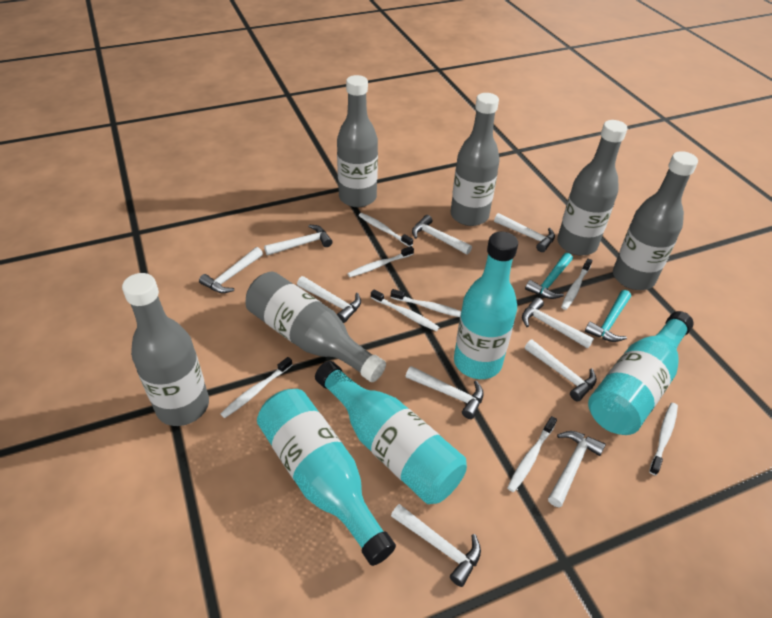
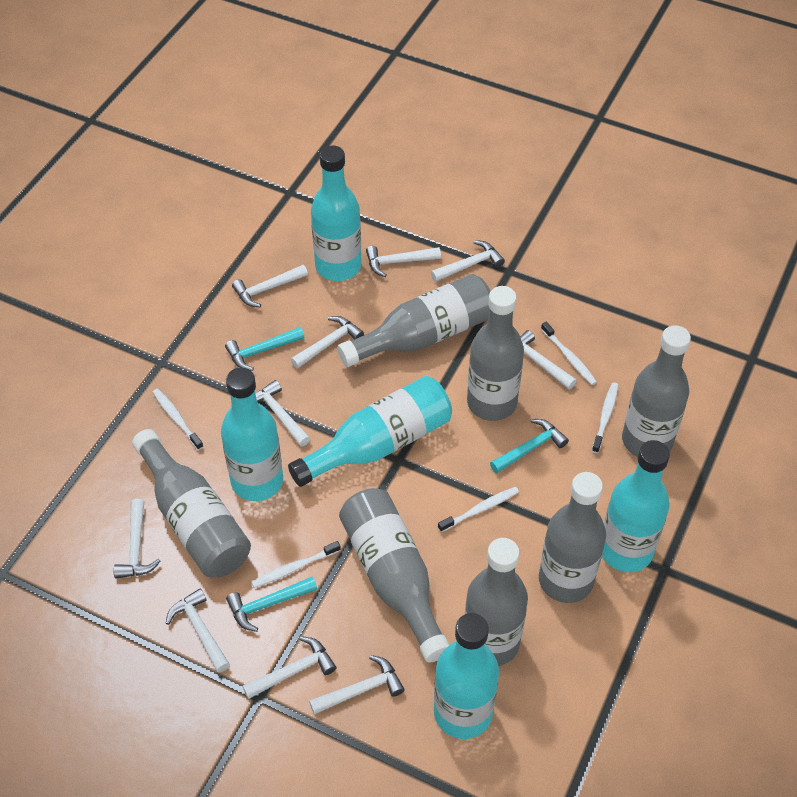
grey bottle: [122,273,209,426] [245,272,386,382] [337,75,378,207] [450,93,500,226] [557,120,627,256] [613,151,698,290] = 6 -> [132,429,251,577] [337,274,490,367] [339,488,449,662] [465,538,528,666] [467,286,524,421] [539,472,606,603] [622,325,691,457] = 7
turquoise bottle: [257,389,396,566] [315,361,467,504] [454,231,518,379] [588,311,694,435] = 4 -> [221,367,283,501] [288,376,452,487] [311,145,362,281] [434,613,499,739] [602,440,670,572] = 5
turquoise hammer: [525,253,573,299] [585,290,631,342] = 2 -> [225,327,304,371] [226,576,317,632] [490,419,569,473] = 3
white toothbrush: [221,357,292,418] [347,246,414,277] [359,213,413,247] [371,289,439,331] [391,289,461,317] [507,416,557,492] [561,258,592,310] [649,403,678,475] = 8 -> [153,389,204,450] [252,541,341,588] [438,487,519,532] [541,322,597,385] [592,382,618,453] = 5

